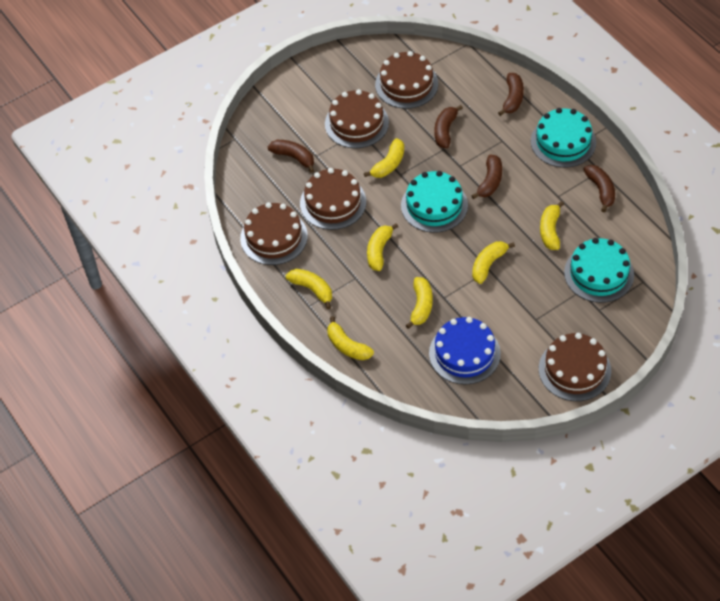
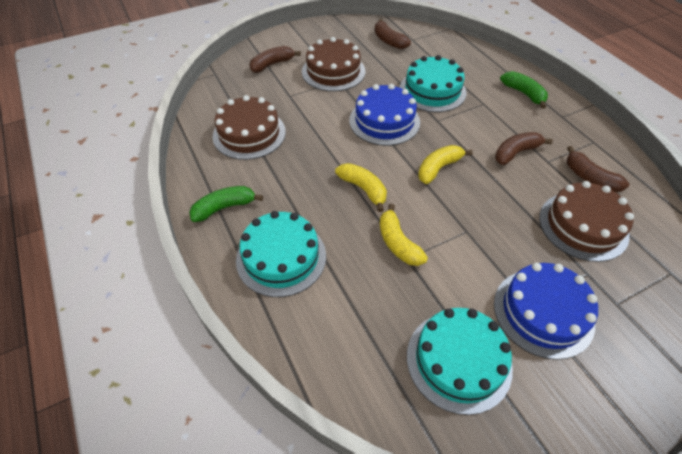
blue cake: [429,317,501,385] = 1 -> [349,84,420,146] [494,263,598,360] = 2
brown banana: [267,140,315,173] [435,105,463,148] [471,154,502,199] [498,73,524,116] [583,165,615,212] = 5 -> [250,46,301,73] [375,19,411,49] [495,132,553,165] [567,146,629,192] = 4
brown cake: [240,202,308,265] [300,168,366,230] [325,89,389,148] [375,51,438,109] [539,333,611,401] = 5 -> [213,95,286,160] [302,37,365,91] [539,181,634,262] = 3
green banana: none = 0 -> [189,186,263,222] [500,71,548,109] = 2
yellow banana: [286,269,332,309] [327,316,374,360] [364,138,404,178] [367,223,398,271] [406,277,432,329] [472,241,515,284] [540,201,564,250] = 7 -> [335,163,387,212] [380,204,428,266] [418,145,473,184] = 3

